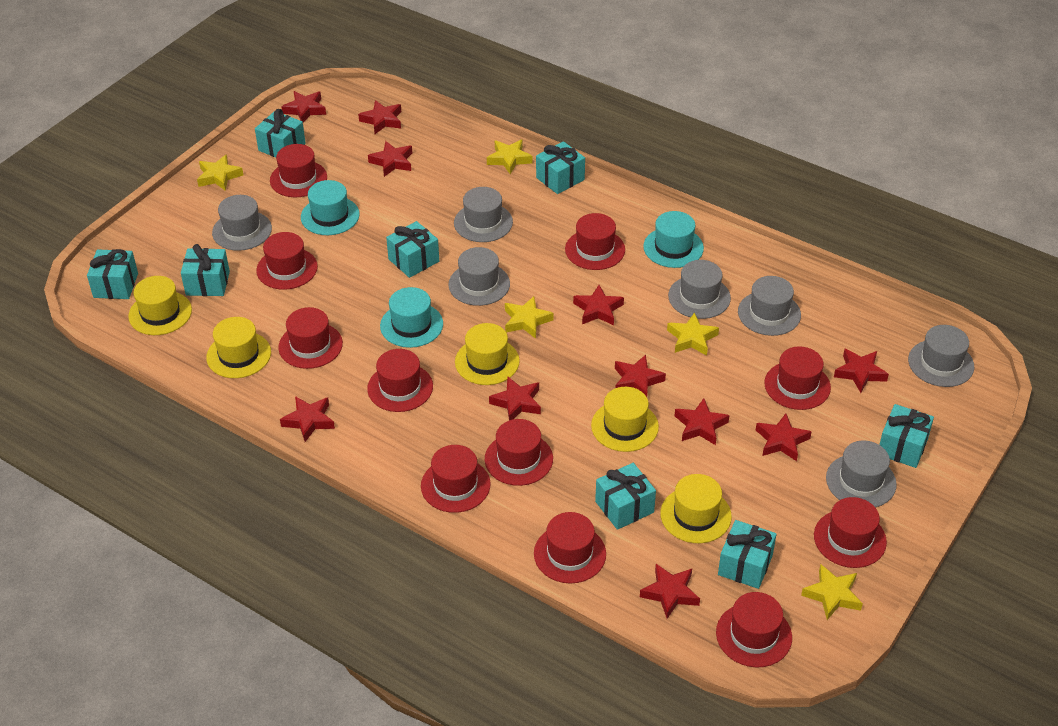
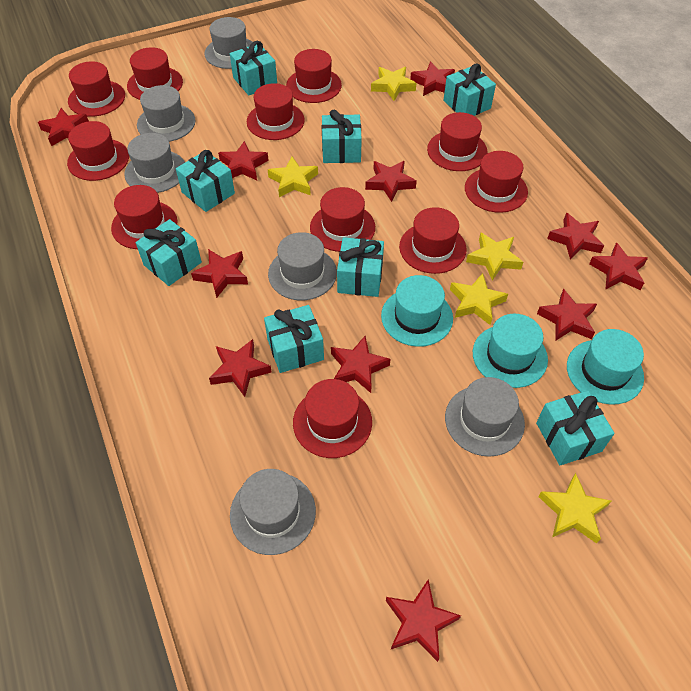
grey hat: [212,195,272,251] [448,247,510,306] [454,187,513,242] [668,260,731,319] [738,276,801,336] [826,441,897,507] [908,325,974,387] = 7 -> [124,133,185,193] [137,85,196,142] [204,17,252,69] [230,469,316,555] [268,232,337,300] [445,377,525,457] = 6
yellow hat: [128,276,192,335] [206,317,271,378] [455,323,520,385] [591,387,659,452] [660,474,732,543] = 5 -> none = 0

